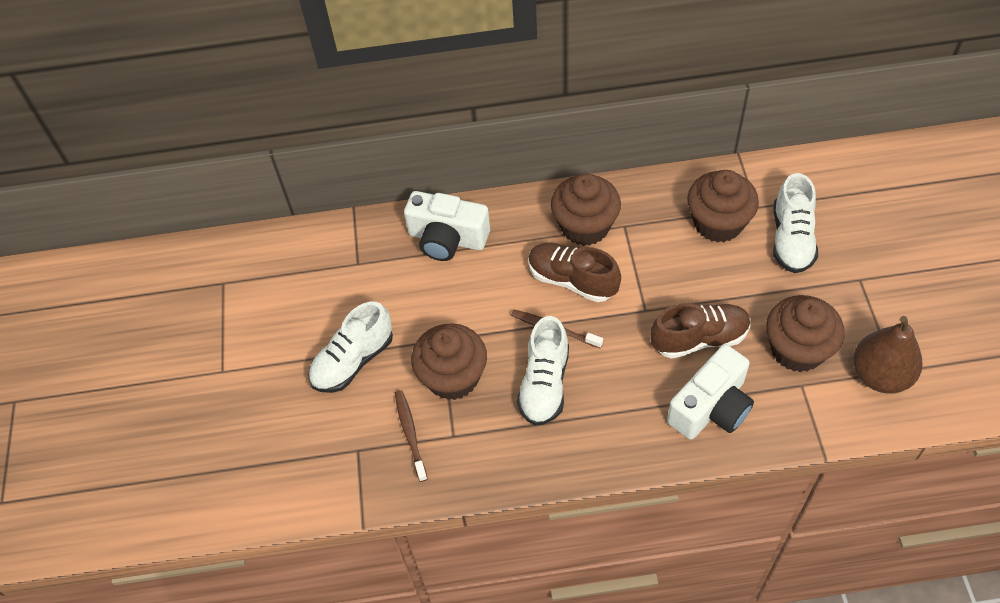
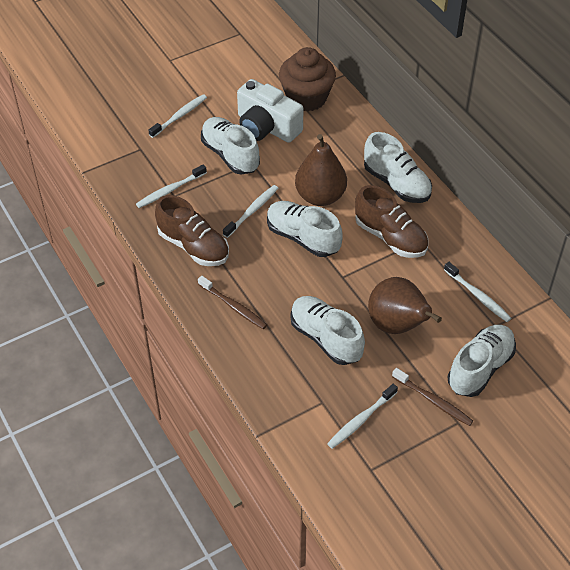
brown cupcake: [411,323,487,400] [551,174,621,246] [687,170,759,242] [766,295,844,372] = 4 -> [279,47,336,112] = 1
brown pear: [853,316,923,394] = 1 -> [295,134,347,206] [368,277,442,334] = 2
white camera: [404,191,490,261] [667,344,754,440] = 2 -> [237,79,303,143] = 1
white shoe: [308,302,393,393] [517,316,569,426] [773,173,818,273] = 3 -> [201,117,260,174] [267,201,343,257] [290,296,365,365] [364,132,432,203] [448,325,516,397] = 5
white toothbrush: none = 0 -> [136,165,207,208] [148,94,207,138] [223,185,278,238] [327,384,398,449] [444,262,511,322] = 5

